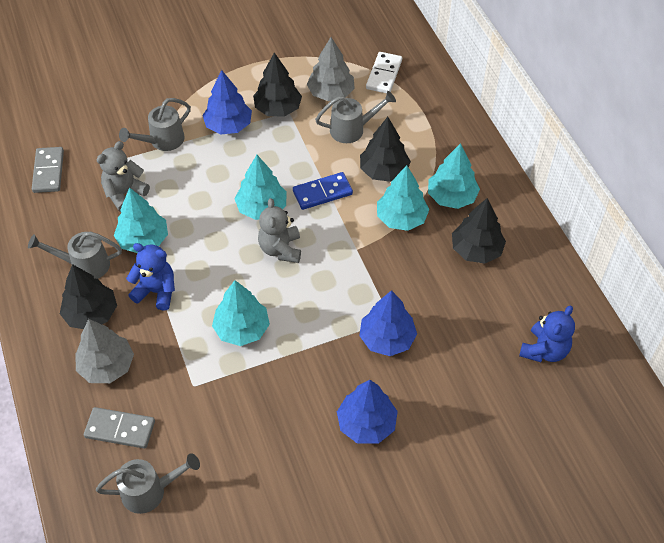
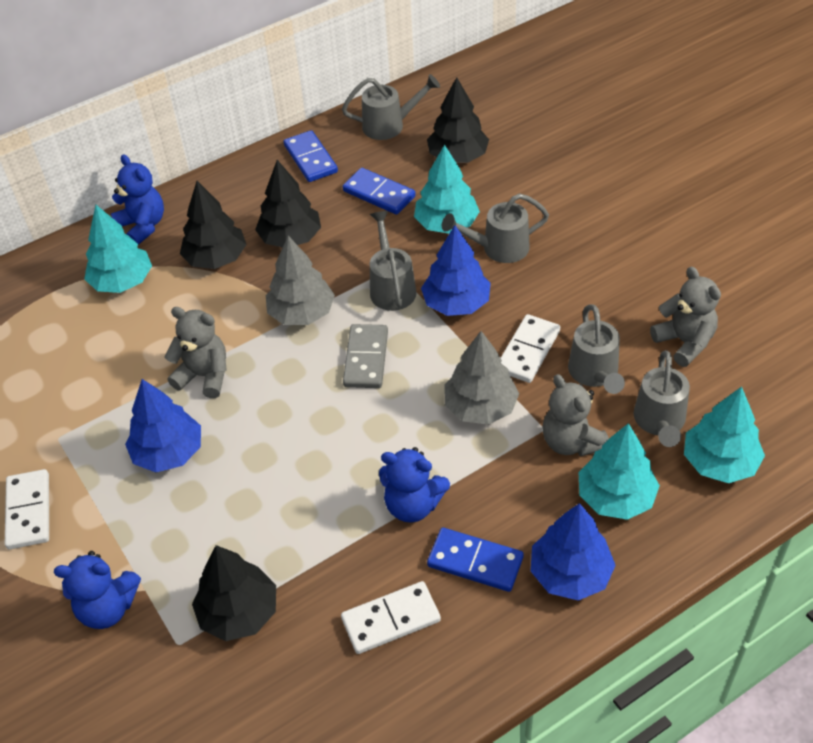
blue domino: [293,172,353,210] = 1 -> [284,130,338,182] [343,168,416,215] [427,528,524,592] = 3
blue teddy bear: [126,243,175,310] [519,305,575,362] = 2 -> [54,551,141,629] [111,154,164,245] [379,447,450,523] = 3
grey domino: [32,147,64,193] [84,407,155,449] = 2 -> [343,324,388,388] = 1
grey teddy bear: [97,141,150,212] [258,198,301,263] = 2 -> [164,307,227,398] [542,374,609,456] [650,267,721,367] = 3
grey watering can: [28,232,122,279] [96,453,200,514] [119,98,191,151] [315,91,396,143] = 4 -> [342,74,440,140] [370,211,417,311] [442,193,549,263] [568,304,625,394] [634,350,690,447] = 5
turquoise tree: [114,187,168,253] [212,280,270,346] [234,155,287,220] [377,165,429,231] [428,143,480,209] = 5 -> [84,205,152,293] [414,144,480,234] [578,423,660,520] [684,387,765,483] = 4
white domino: [366,52,402,93] = 1 -> [5,469,49,549] [341,581,441,654] [501,314,560,383] = 3

